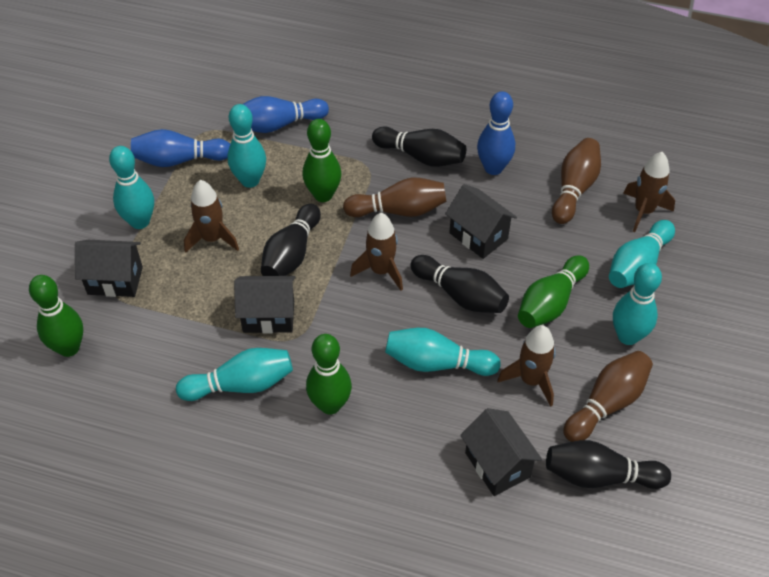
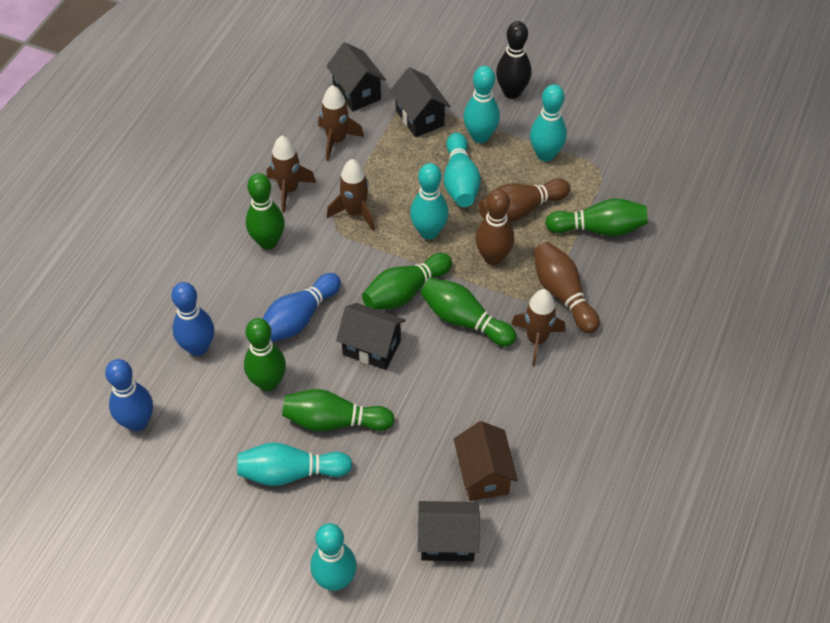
black bowling pin: [261,204,321,276] [372,127,466,167] [410,255,509,313] [546,440,671,489] = 4 -> [496,21,531,99] = 1
brown house: none = 0 -> [454,421,518,501] = 1
green bowling pin: [29,275,83,357] [302,119,341,202] [306,334,352,415] [518,255,589,328] = 4 -> [244,318,286,391] [246,173,285,249] [282,389,395,431] [362,253,452,310] [420,278,516,347] [545,198,648,236] = 6

